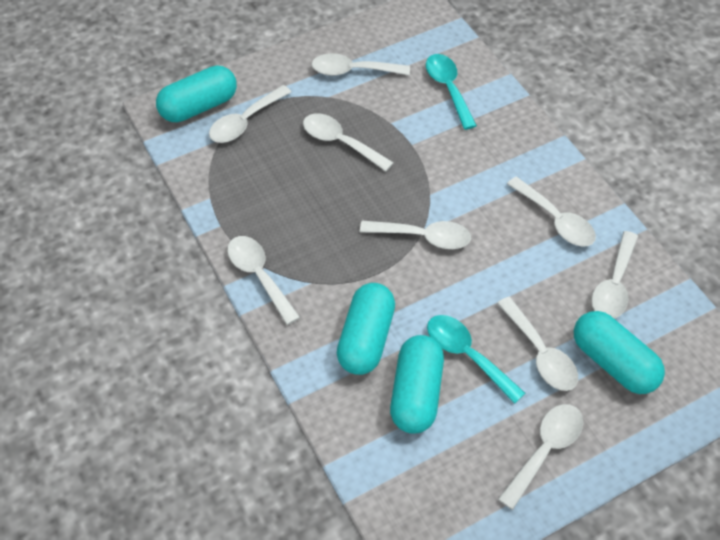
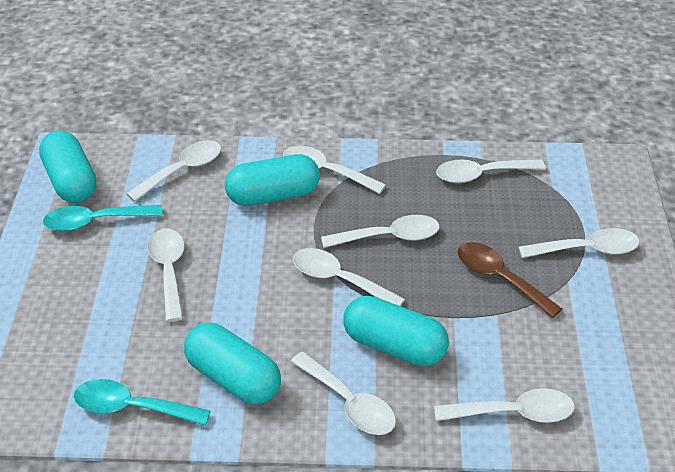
brown spoon: none = 0 -> [458,242,562,318] = 1

